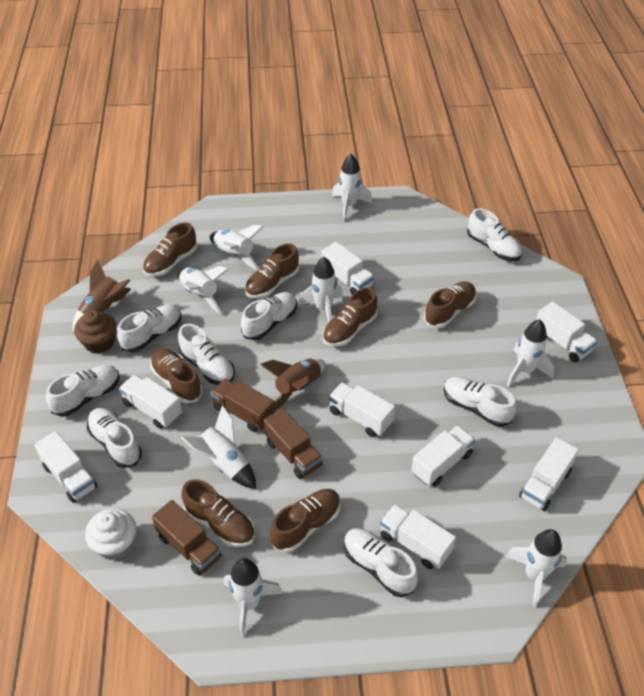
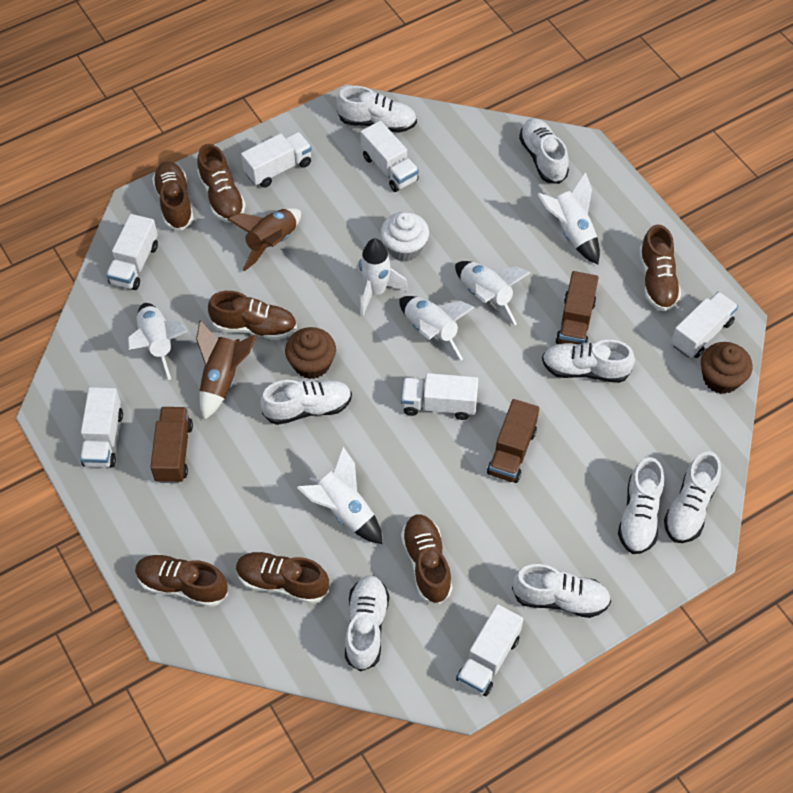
brown cupcake: [74,310,117,354] = 1 -> [285,327,336,379] [701,342,753,394] = 2
white rocket: [178,266,229,314] [181,405,256,489] [210,225,264,270] [223,558,282,637] [298,257,343,323] [332,154,372,221] [506,529,567,608] [507,319,555,387] = 8 -> [128,303,188,380] [297,447,382,544] [357,238,408,317] [399,296,475,361] [455,261,531,325] [537,172,600,264] = 6
white truck: [34,431,97,503] [119,374,182,429] [321,242,374,295] [329,382,395,437] [380,504,456,569] [411,425,475,486] [519,437,579,511] [536,301,597,362] = 8 -> [80,387,123,468] [106,214,158,290] [241,132,312,188] [361,121,419,192] [401,373,478,420] [456,604,523,696] [671,292,738,358] = 7

